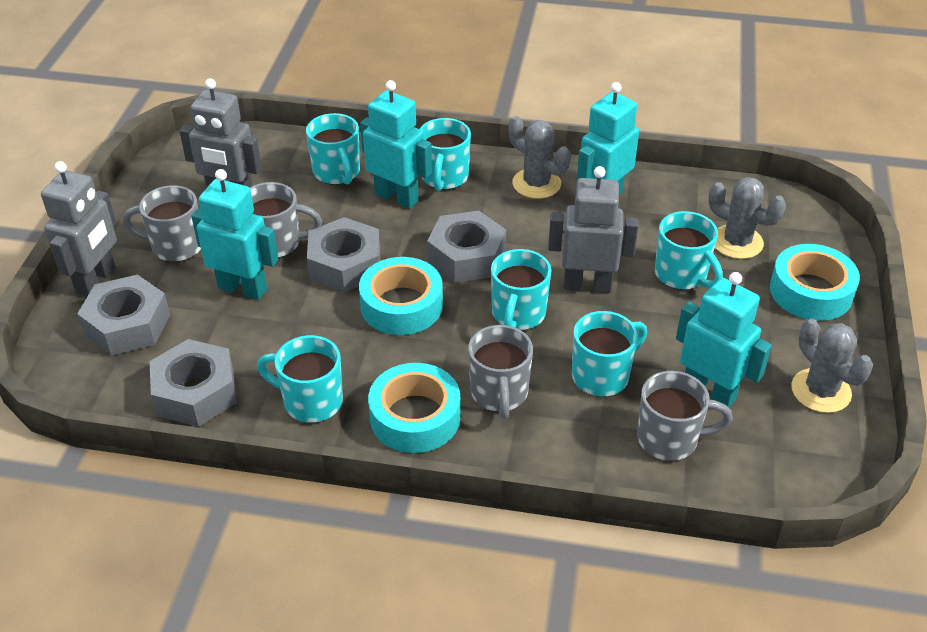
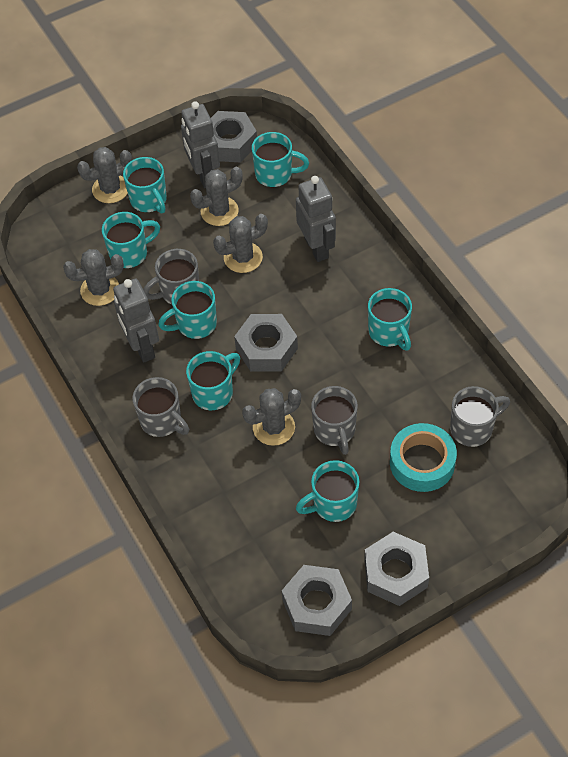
grey cactus: [508,116,571,199] [708,177,786,259] [791,319,873,413] = 3 -> [63,249,124,306] [77,147,132,203] [190,167,243,226] [213,214,268,273] [242,388,301,446] = 5
turquoise mug: [257,335,343,423] [306,113,360,185] [420,118,471,191] [491,249,551,330] [572,311,647,397] [655,211,723,290] = 6 -> [102,212,160,268] [123,157,167,213] [158,281,217,339] [186,351,240,410] [252,132,309,187] [296,460,360,522] [368,288,412,351] = 7
turquoise robot: [191,169,278,300] [360,80,432,209] [577,82,639,195] [676,272,772,408] = 4 -> none = 0
turquoise tape: [359,257,443,335] [368,363,461,453] [770,244,860,321] = 3 -> [390,423,457,492] = 1

